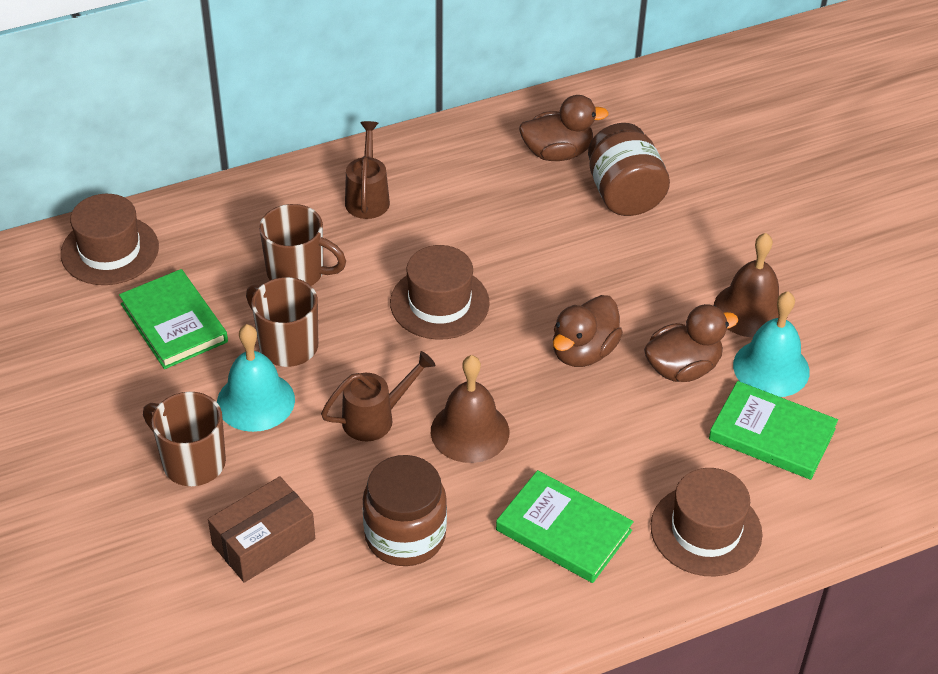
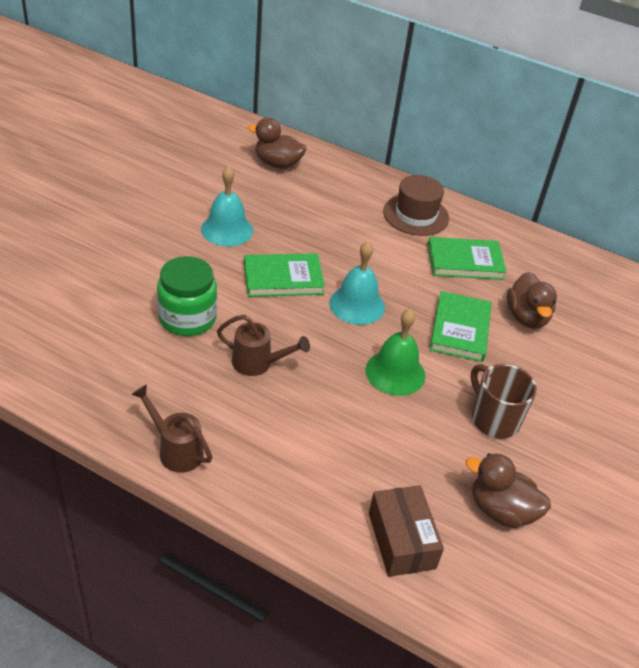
brown bell: [431,355,509,463] [714,233,787,338] = 2 -> none = 0
brown hat: [61,194,159,285] [390,245,490,340] [651,468,763,577] = 3 -> [383,175,449,236] = 1
brown jar: [363,455,447,566] [588,123,670,216] = 2 -> none = 0
brown mug: [143,392,226,486] [246,277,318,367] [259,204,346,286] = 3 -> [470,364,537,439] = 1
green bell: none = 0 -> [365,309,425,396] = 1
green jar: none = 0 -> [157,256,217,336] = 1

